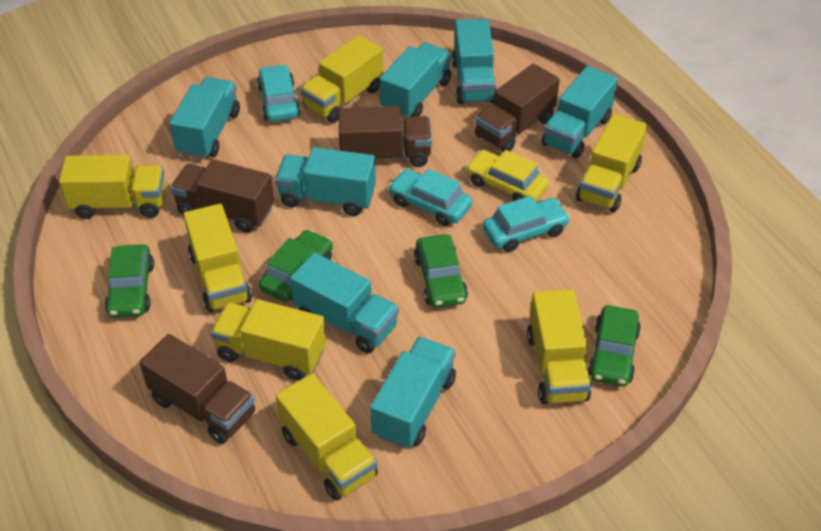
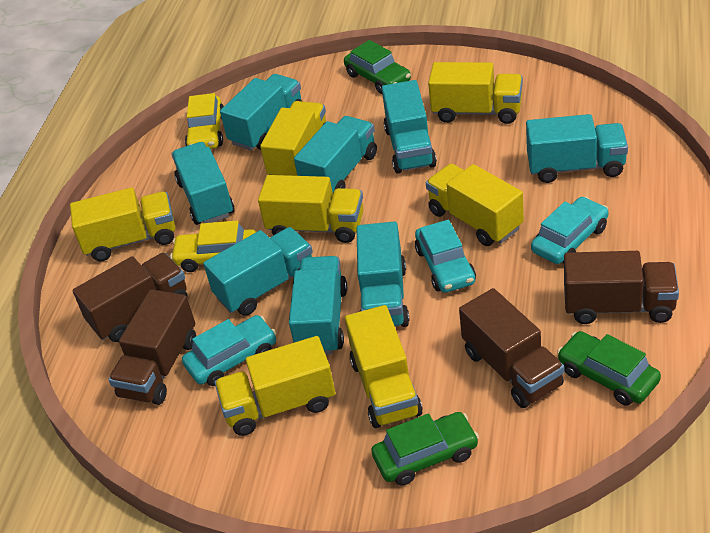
green car: [105,244,154,318] [259,229,333,302] [414,234,468,308] [588,305,641,386] = 4 -> [344,40,411,94] [371,412,479,485] [557,331,661,406] = 3
turquoise truck: [169,77,240,159] [275,147,376,216] [290,253,399,354] [370,337,456,449] [380,42,451,118] [452,19,496,104] [542,66,618,158] = 7 -> [172,142,235,225] [203,227,313,316] [220,74,302,151] [289,256,347,355] [294,116,377,193] [356,221,410,327] [382,80,437,173] [526,114,628,183] = 8
yellow car: [466,150,549,202] = 1 -> [170,221,256,272] [185,93,224,149] = 2

